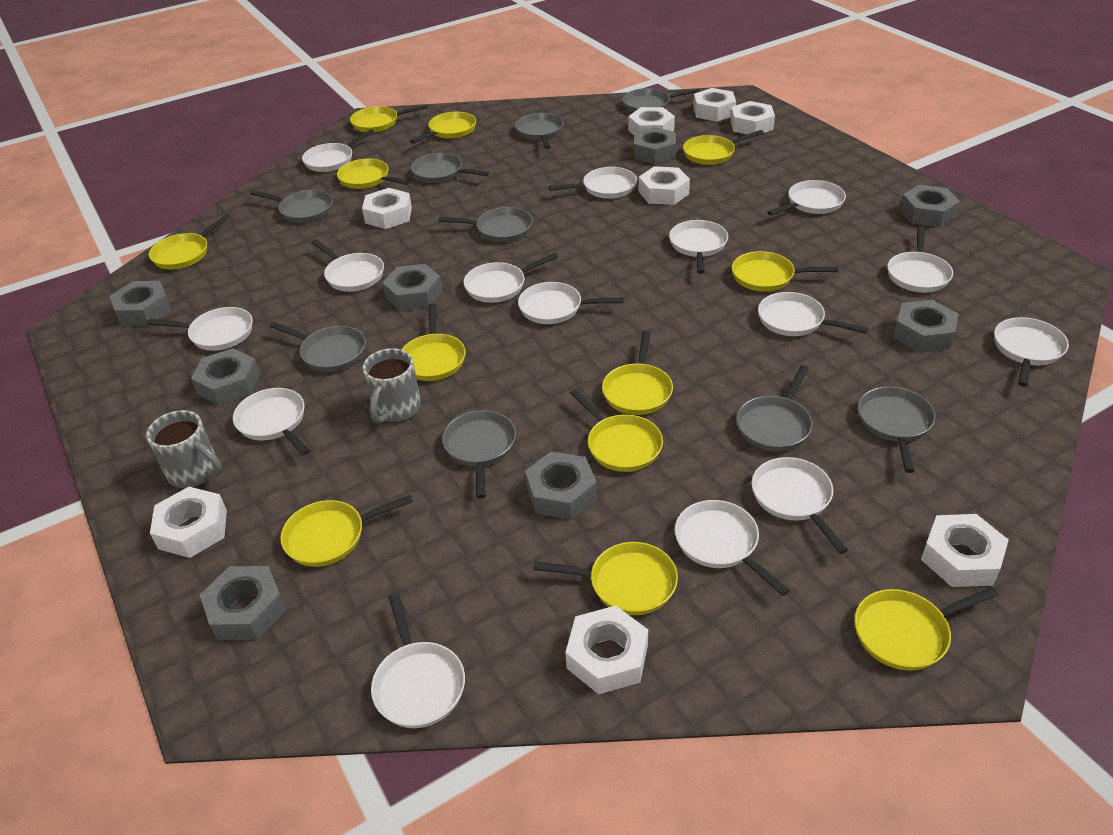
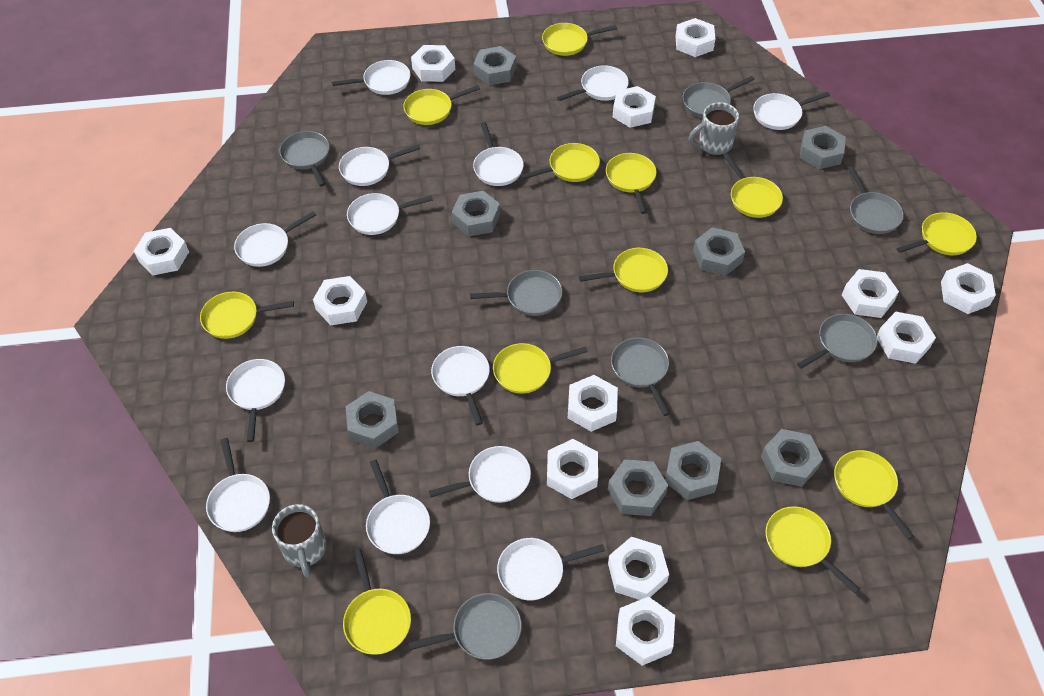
grey pan: [250,190,333,223] [269,322,366,372] [411,153,489,183] [439,207,533,242] [442,410,516,499] [515,113,563,149] [623,88,701,112] [737,365,813,451] [858,387,936,473] = 9 -> [280,131,330,187] [408,593,522,660] [470,270,562,316] [611,338,670,416] [683,76,755,118] [797,314,877,369] [848,166,904,234] = 7
white nut: [150,487,227,558] [362,188,412,229] [565,606,648,694] [628,107,675,135] [639,167,690,205] [693,88,736,122] [730,101,775,134] [921,514,1009,587] = 8 -> [134,228,189,276] [313,276,367,325] [411,45,455,82] [547,439,598,499] [568,375,618,432] [608,537,669,600] [612,86,656,128] [616,596,675,666] [676,18,715,57] [842,269,899,318] [877,312,936,364] [941,263,996,314] = 12
white pan: [147,307,253,351] [233,388,310,456] [302,129,374,172] [311,239,384,292] [371,593,465,728] [464,253,558,303] [518,282,624,324] [549,167,637,199] [669,220,728,274] [675,500,790,596] [752,457,848,554] [758,292,868,336] [767,180,846,215] [887,226,953,293] [994,317,1069,387] = 15 -> [206,438,270,532] [226,359,285,442] [234,211,316,267] [332,60,410,95] [339,144,420,186] [347,193,433,235] [366,460,430,554] [429,446,531,503] [431,346,490,425] [473,122,524,186] [497,538,605,600] [557,65,629,101] [753,92,830,130] = 13

